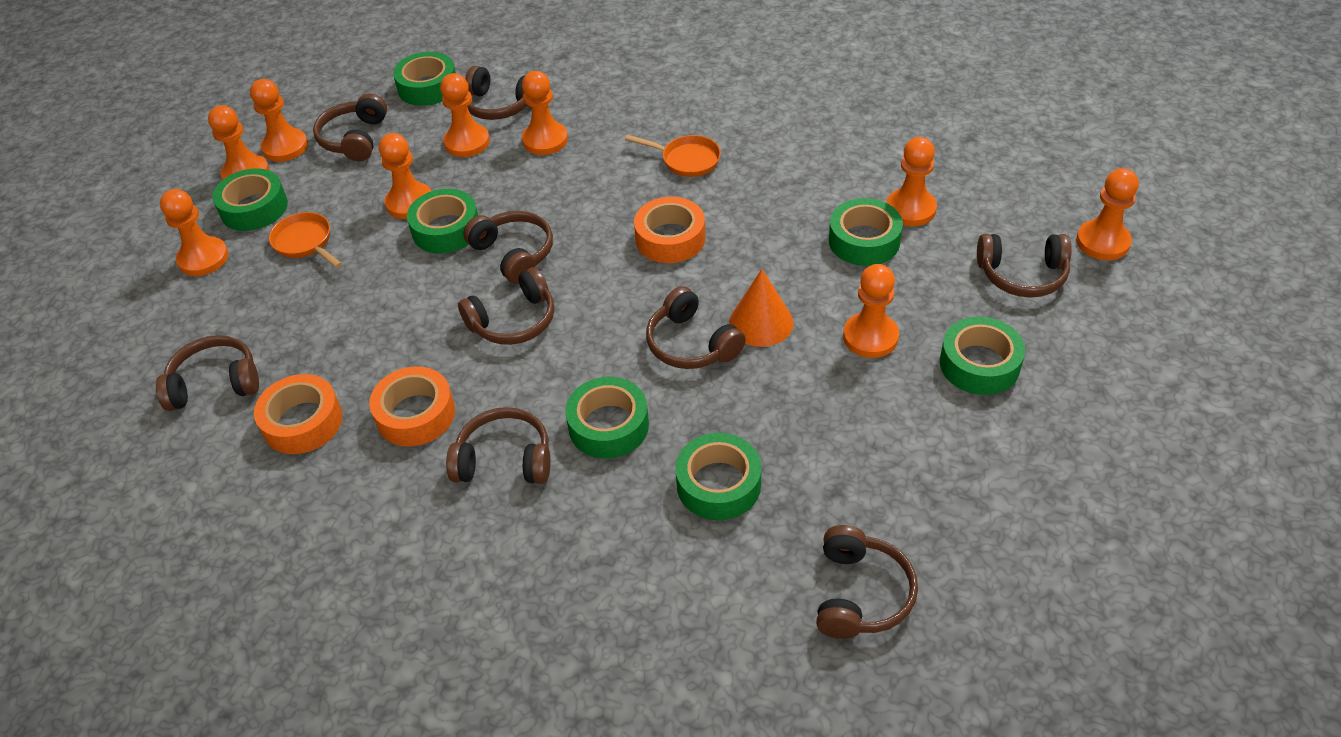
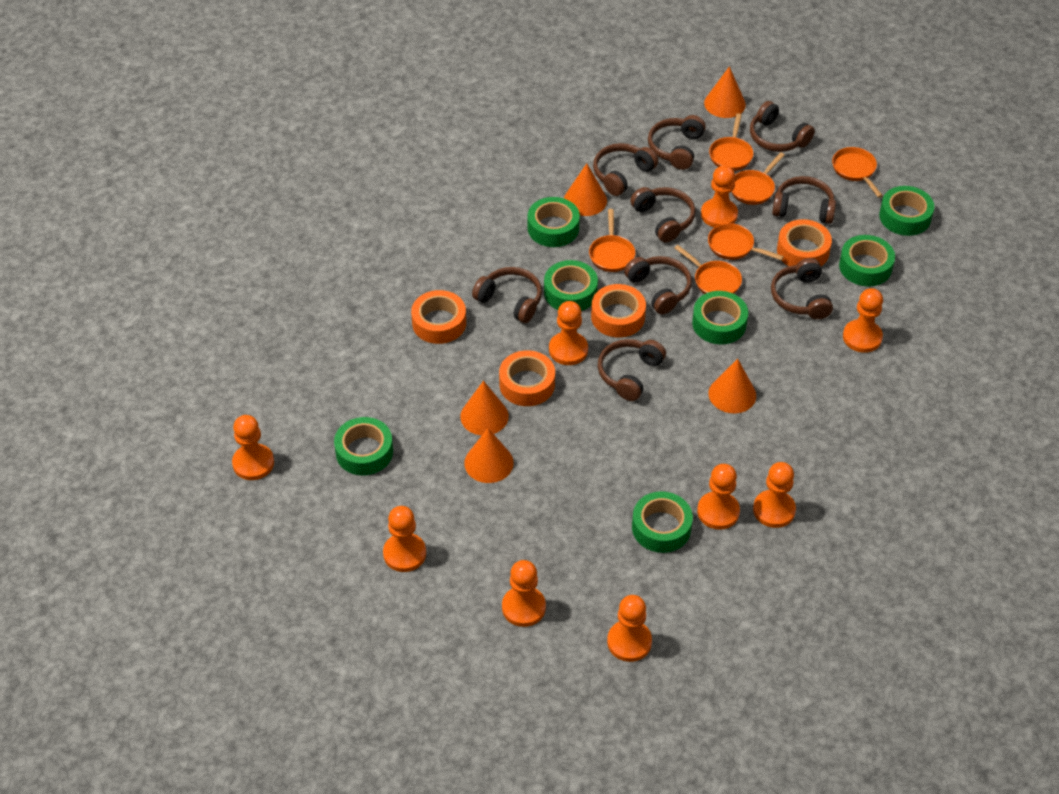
orange cone: [729,269,793,347] = 1 -> [460,381,509,435] [464,428,514,483] [564,164,607,216] [704,66,746,118] [709,359,756,413] = 5
orange pan: [269,212,342,268] [625,135,721,177] = 2 -> [589,209,635,272] [674,245,742,294] [708,223,784,261] [709,113,753,171] [731,152,785,205] [832,147,883,198] = 6
orange tape: [254,374,342,454] [369,366,455,447] [634,197,705,263] = 3 -> [411,290,466,344] [499,350,555,406] [591,284,646,338] [777,219,832,266] = 4

